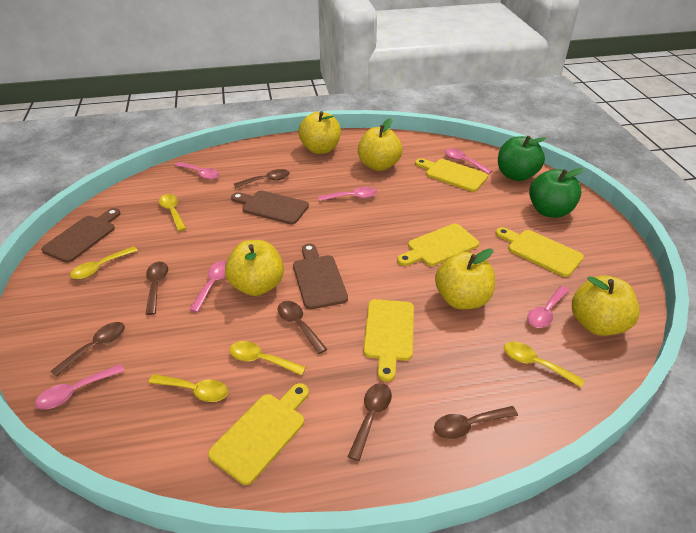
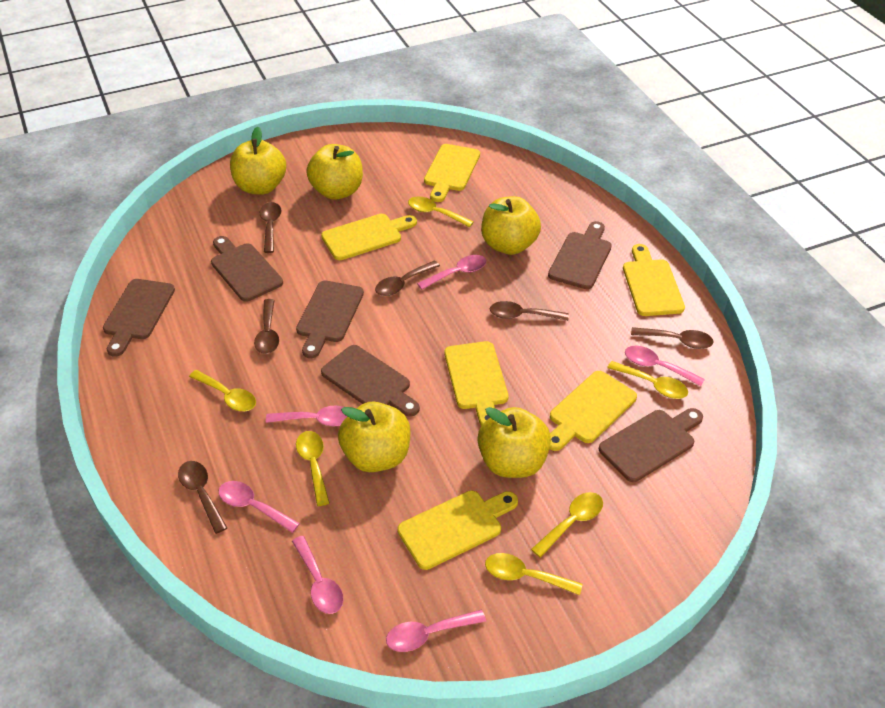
brown cutting board: [41,208,121,263] [231,190,309,225] [293,244,348,309] = 3 -> [103,279,175,357] [211,236,283,302] [296,280,364,358] [321,345,420,417] [548,221,612,289] [599,408,703,482] = 6
green apple: [498,136,547,181] [529,168,584,218] = 2 -> none = 0
yellow cutting board: [208,383,309,485] [364,299,414,382] [397,224,479,266] [415,158,488,192] [496,227,584,277] = 5 -> [321,214,417,260] [397,491,518,570] [424,144,480,202] [445,341,509,426] [550,371,637,451] [623,244,685,316] = 6
yellow spoon: [70,246,138,279] [149,374,228,402] [159,194,186,231] [229,341,306,376] [504,342,585,387] = 5 -> [189,370,256,411] [296,431,329,506] [408,196,474,227] [485,553,583,595] [531,492,603,558] [607,361,688,399] = 6

